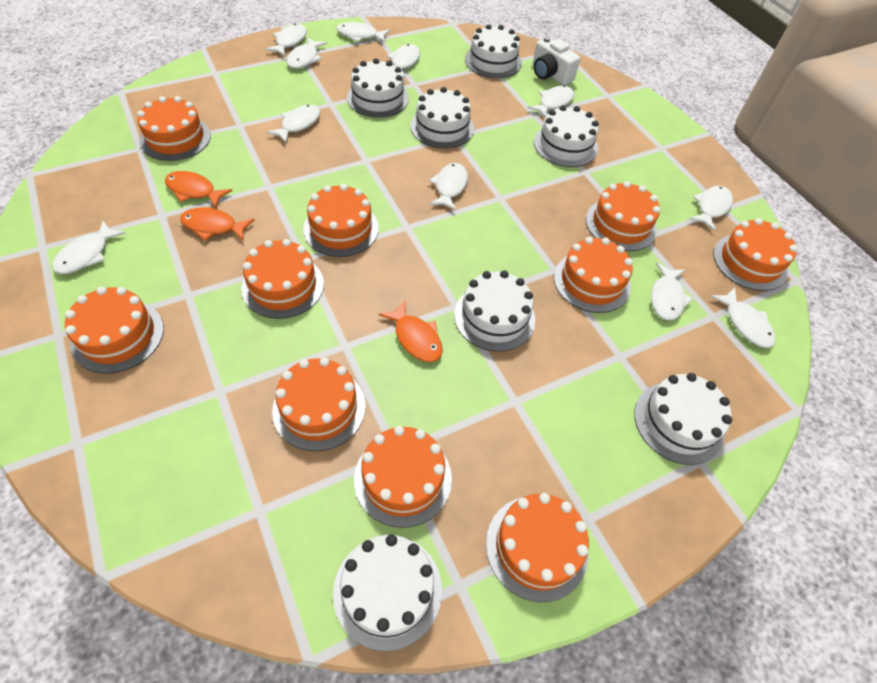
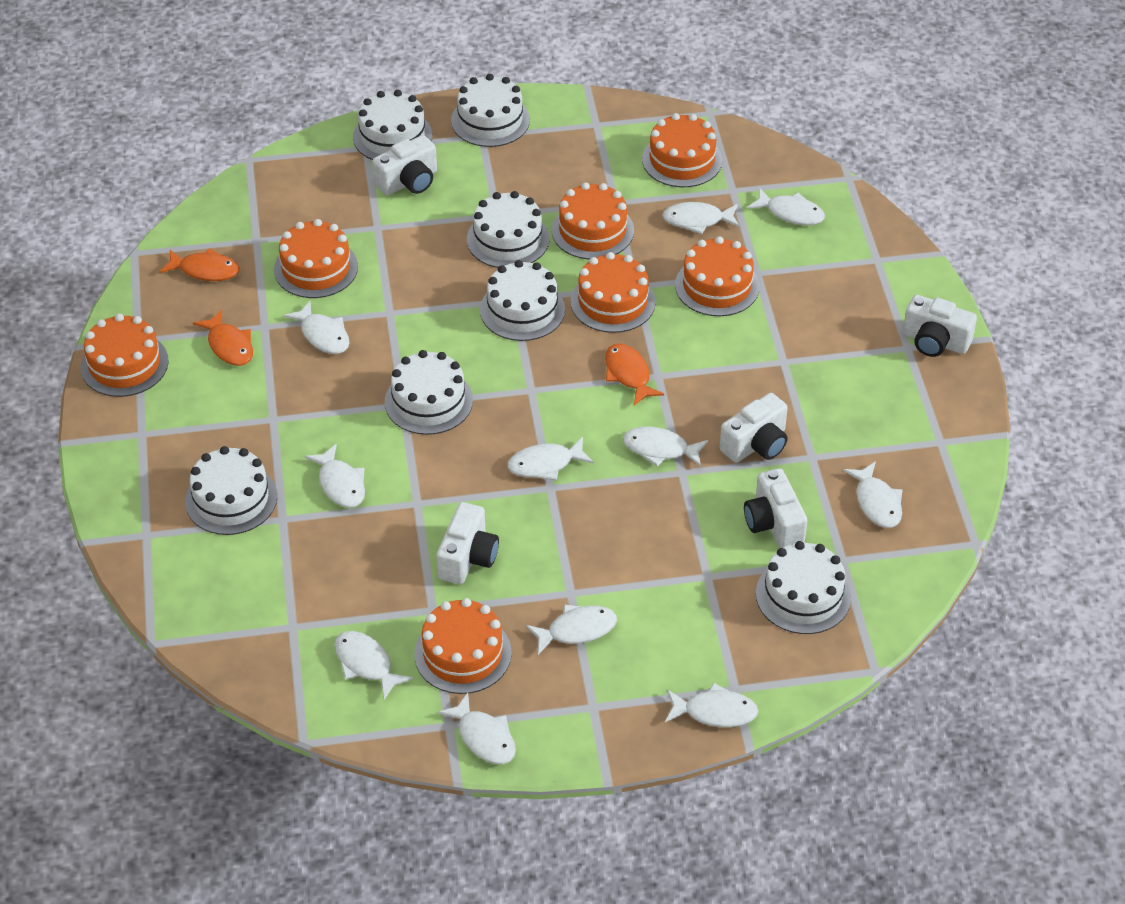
orange cake: [65,287,164,374] [137,96,211,161] [241,239,324,319] [272,357,366,451] [303,184,379,257] [354,426,452,528] [486,493,589,603] [554,237,633,313] [586,181,661,251] [713,218,798,291] = 10 -> [80,314,169,397] [274,219,358,298] [414,598,512,694] [552,182,634,259] [570,252,656,333] [642,113,722,187] [675,236,760,316] = 7
white camera: [533,36,580,85] = 1 -> [372,135,437,195] [436,502,499,584] [719,393,788,463] [744,468,808,548] [903,295,977,357] = 5

